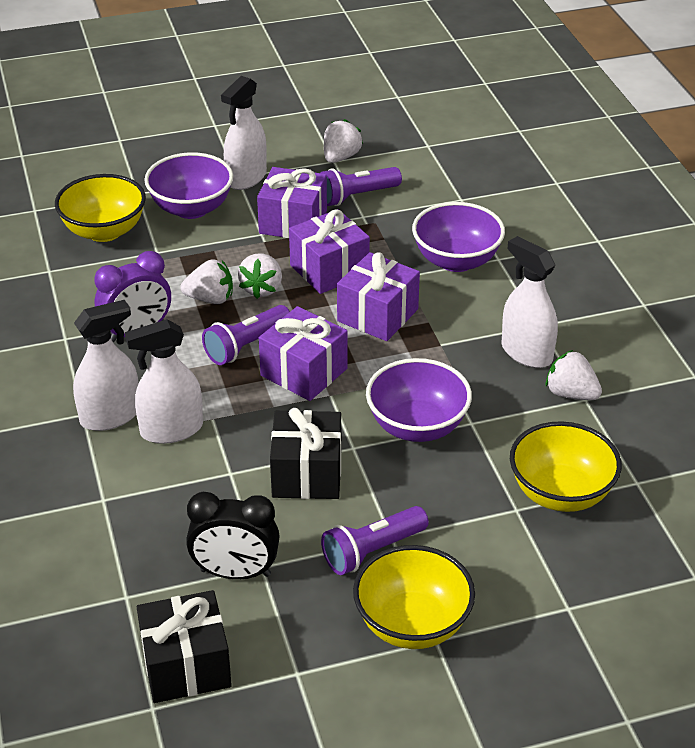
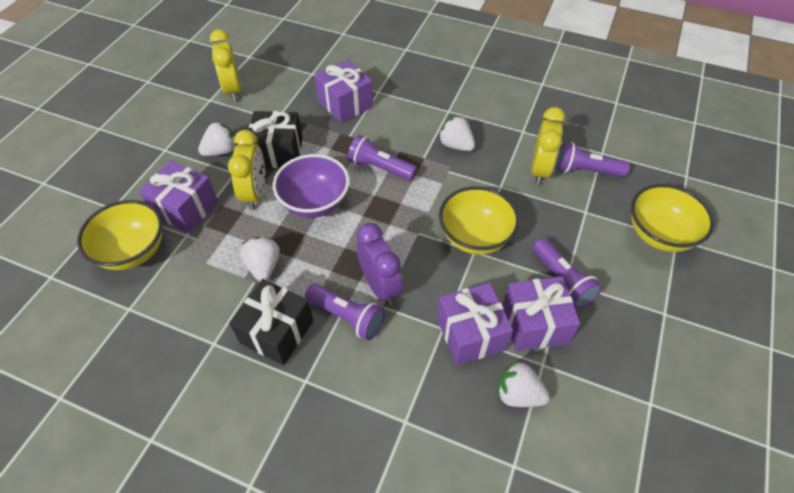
black clock: [186,492,280,579] = 1 -> none = 0
purple bowl: [144,152,233,219] [366,358,472,442] [412,202,505,272] = 3 -> [273,154,350,218] = 1
purple flashlight: [202,305,290,365] [321,167,402,206] [321,506,429,575] = 3 -> [305,284,385,340] [347,135,417,181] [532,238,602,308] [556,142,630,177] = 4
white spray bottle: [73,300,139,431] [125,319,203,444] [221,76,267,190] [502,236,558,368] = 4 -> none = 0
yellow clock: none = 0 -> [210,30,241,102] [228,130,265,210] [531,107,565,185] = 3

